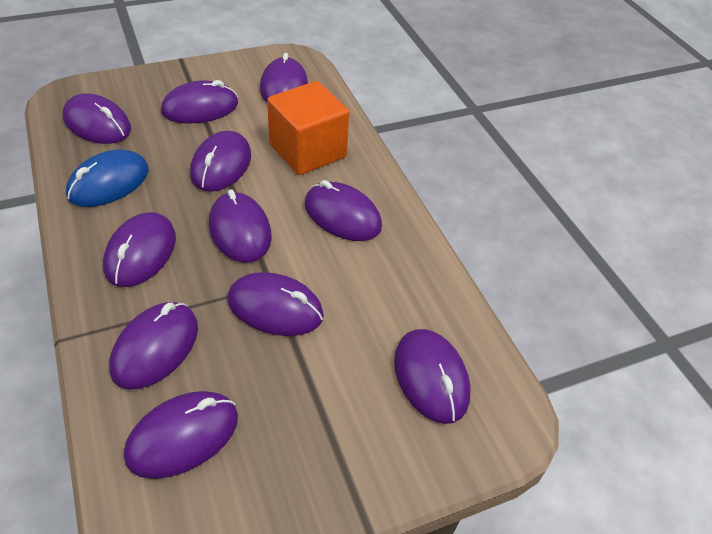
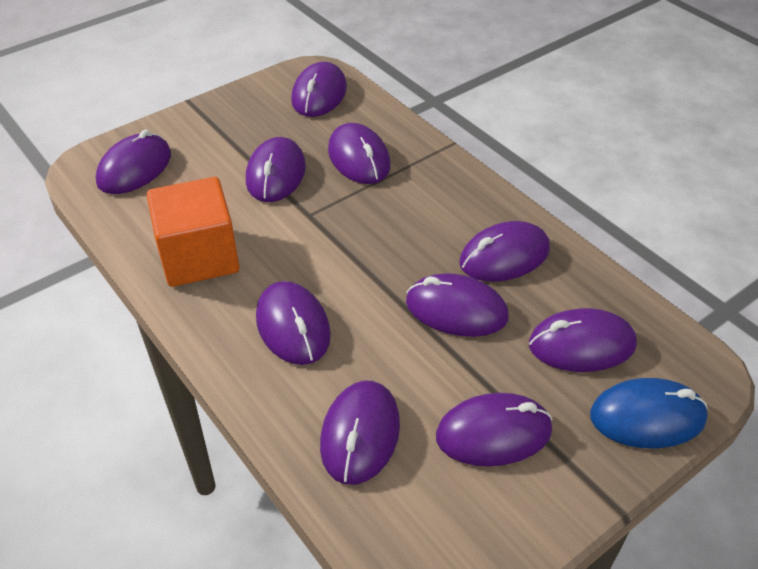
purple mouse: [63,94,131,144] [103,212,176,287] [109,302,198,390] [124,391,238,479] [161,80,238,123] [190,131,251,192] [209,189,272,263] [227,272,324,336] [260,53,308,103] [304,180,382,241] [394,329,471,424] = 11 -> [96,129,171,194] [246,137,306,202] [256,281,331,365] [291,62,347,117] [320,381,400,485] [328,123,391,184] [406,273,509,337] [436,393,553,467] [459,221,550,282] [529,308,637,372] = 10

